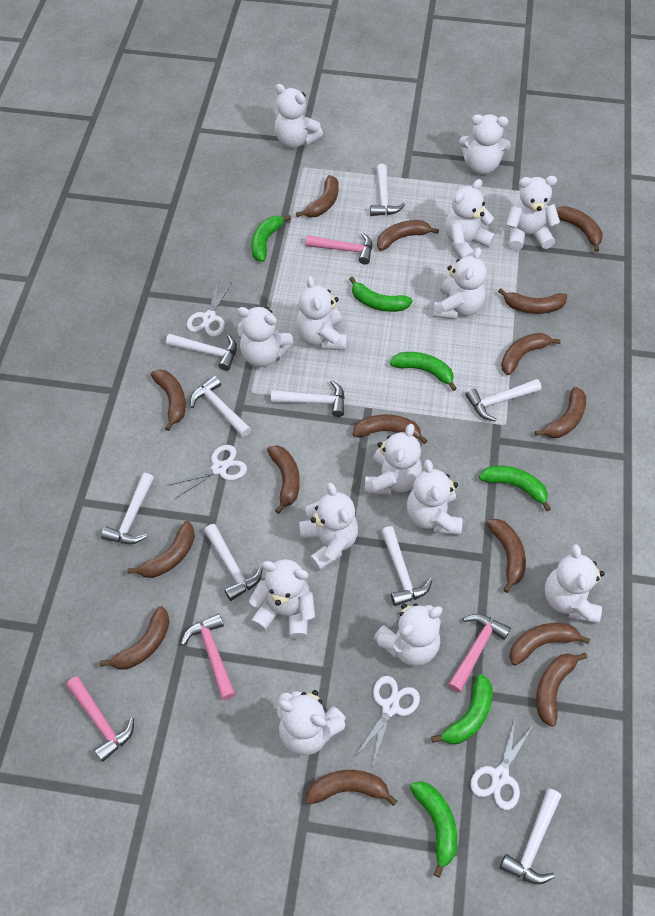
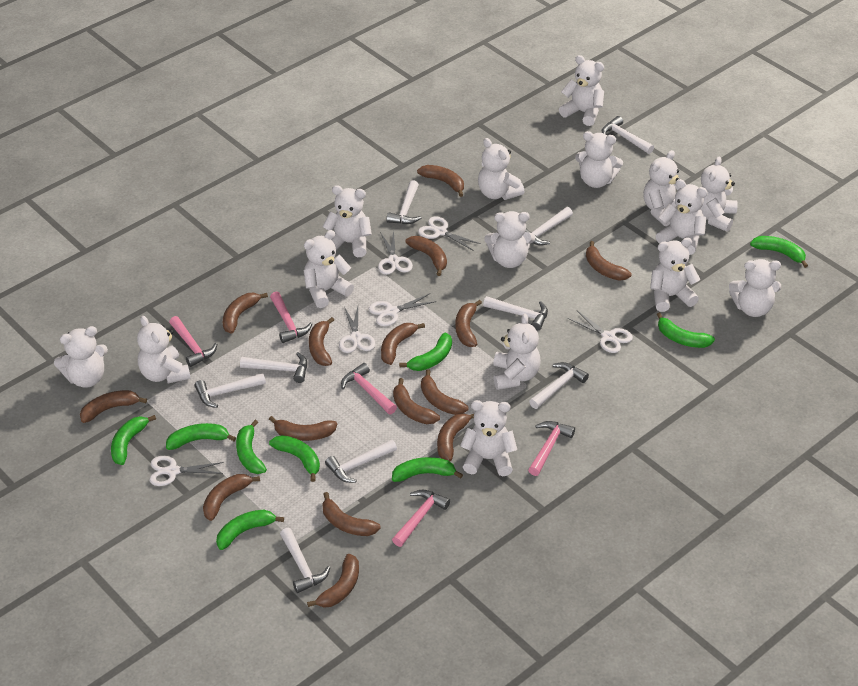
green banana: [251,215,291,262] [349,277,413,312] [390,352,457,391] [410,781,457,878] [431,674,493,744] [479,465,551,511] = 6 -> [111,415,156,465] [166,423,236,450] [216,510,284,550] [236,420,267,474] [269,435,320,482] [392,457,463,482] [399,332,452,371] [657,312,715,348] [750,236,808,268] = 9
pink hammer: [66,676,134,762] [181,613,235,700] [306,233,372,265] [448,614,511,693] = 4 -> [169,316,217,367] [270,292,312,343] [341,363,397,414] [392,490,450,547] [528,421,575,476] = 5
white scissors: [167,445,247,499] [187,281,232,337] [356,676,420,766] [470,719,534,810] = 4 -> [150,456,224,486] [339,306,375,353] [369,293,436,326] [378,231,413,275] [418,216,481,251] [568,311,633,353] = 6
white teddy bear: [237,306,294,367] [249,559,315,639] [275,84,323,148] [277,690,346,755] [296,276,347,350] [299,483,358,571] [364,424,422,495] [373,603,443,666] [407,460,462,535] [433,247,487,319] [445,179,495,259] [459,114,511,174] [506,176,560,251] [545,544,604,623] = 14 -> [54,326,108,388] [137,316,190,384] [303,230,354,308] [322,185,372,257] [460,400,517,476] [478,138,525,200] [484,211,535,268] [493,313,541,390] [559,55,604,126] [575,131,623,188] [643,150,680,226] [650,238,701,312] [656,179,708,255] [700,157,738,232] [729,259,781,317] = 15

